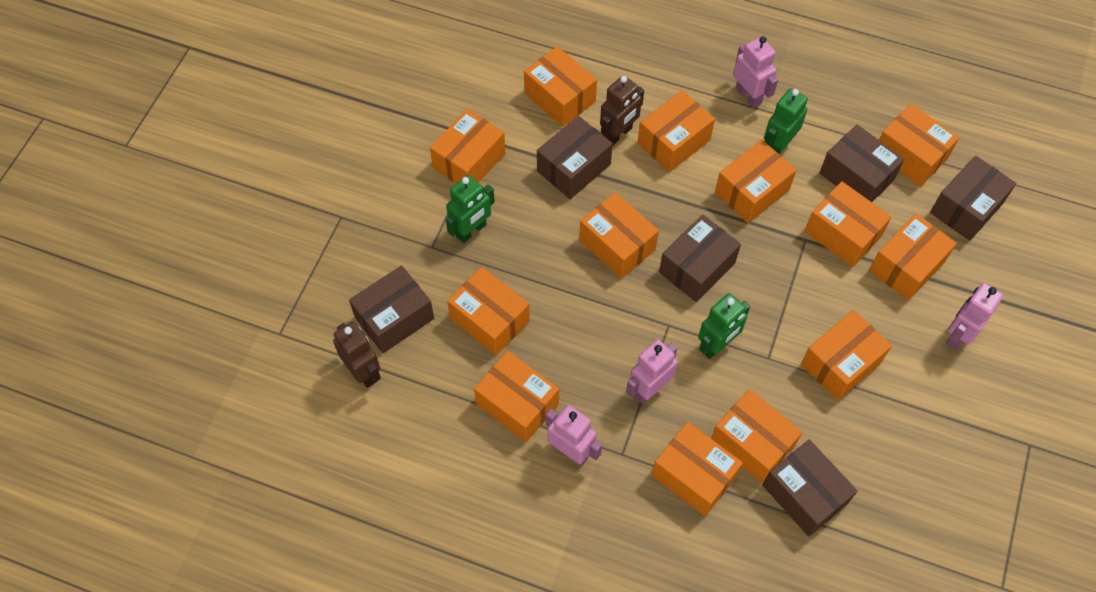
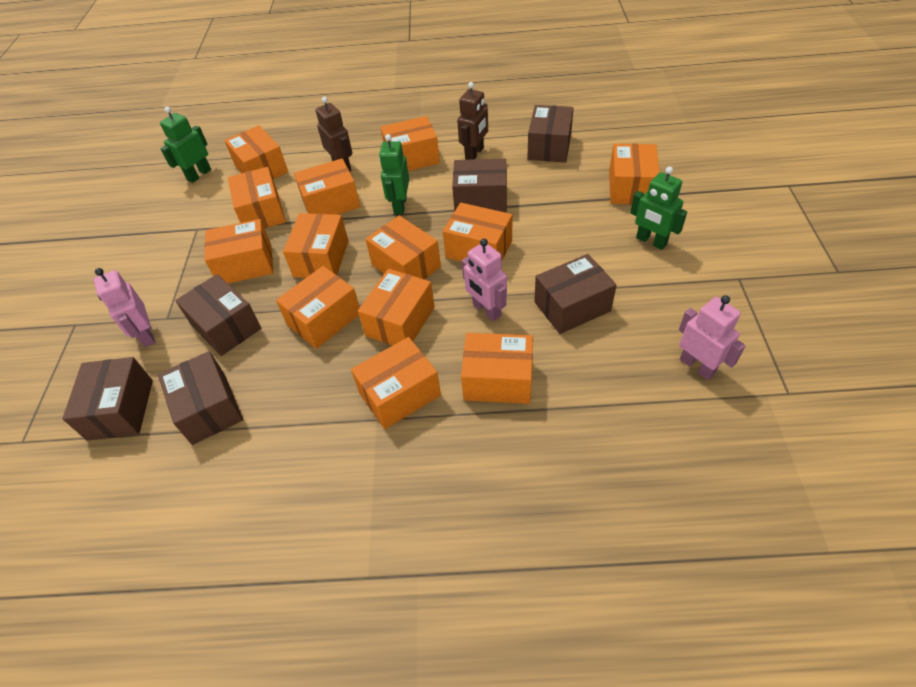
pink robot: [546,405,602,467] [626,339,678,404] [733,36,778,108] [946,283,1004,350] = 4 -> [94,268,155,347] [462,239,507,321] [679,295,746,380] = 3

